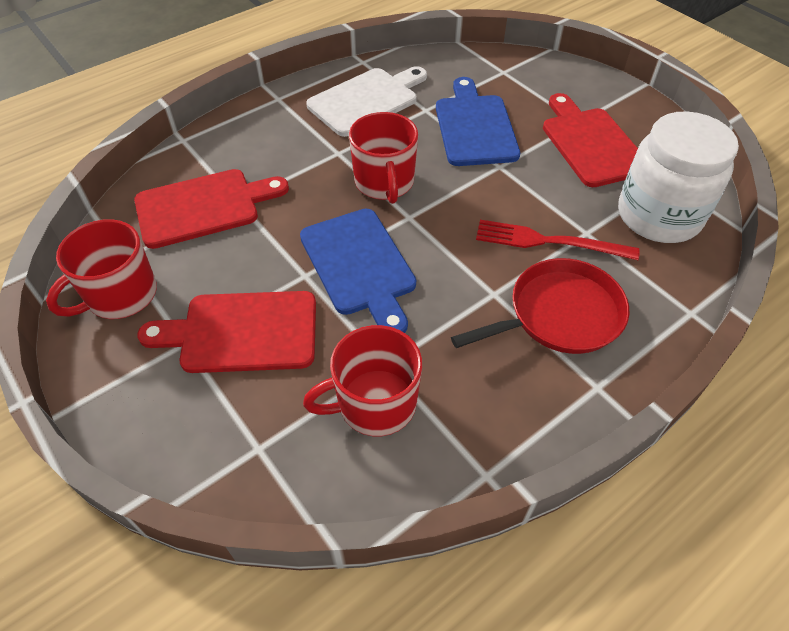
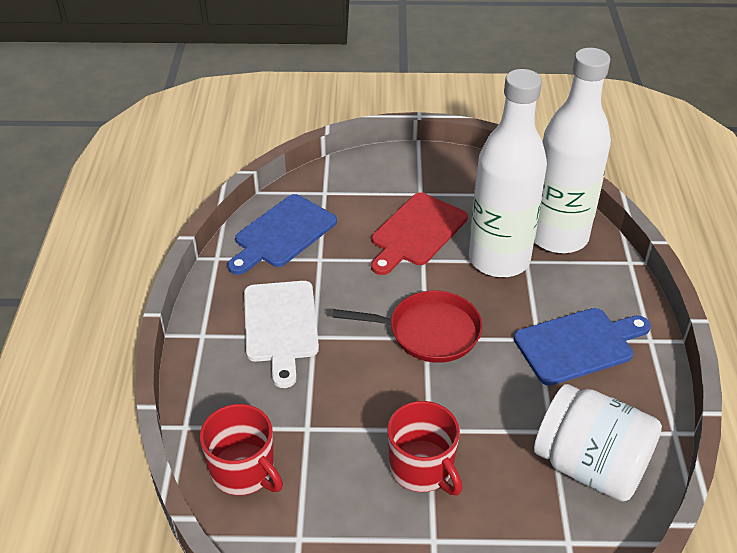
red cutting board: [134,169,289,249] [138,291,316,373] [543,93,638,187] = 3 -> [371,192,468,275] = 1
red fork: [476,220,639,260] = 1 -> none = 0
red mug: [46,219,157,319] [303,325,422,436] [349,112,418,204] = 3 -> [200,404,283,495] [387,401,462,495] = 2
white bottle: none = 0 -> [469,69,547,277] [534,48,611,253] = 2

